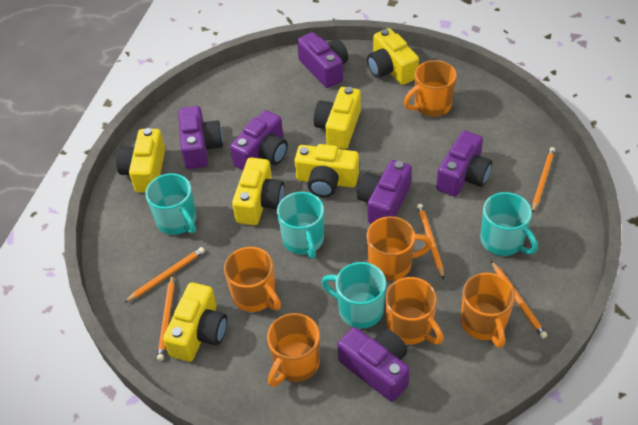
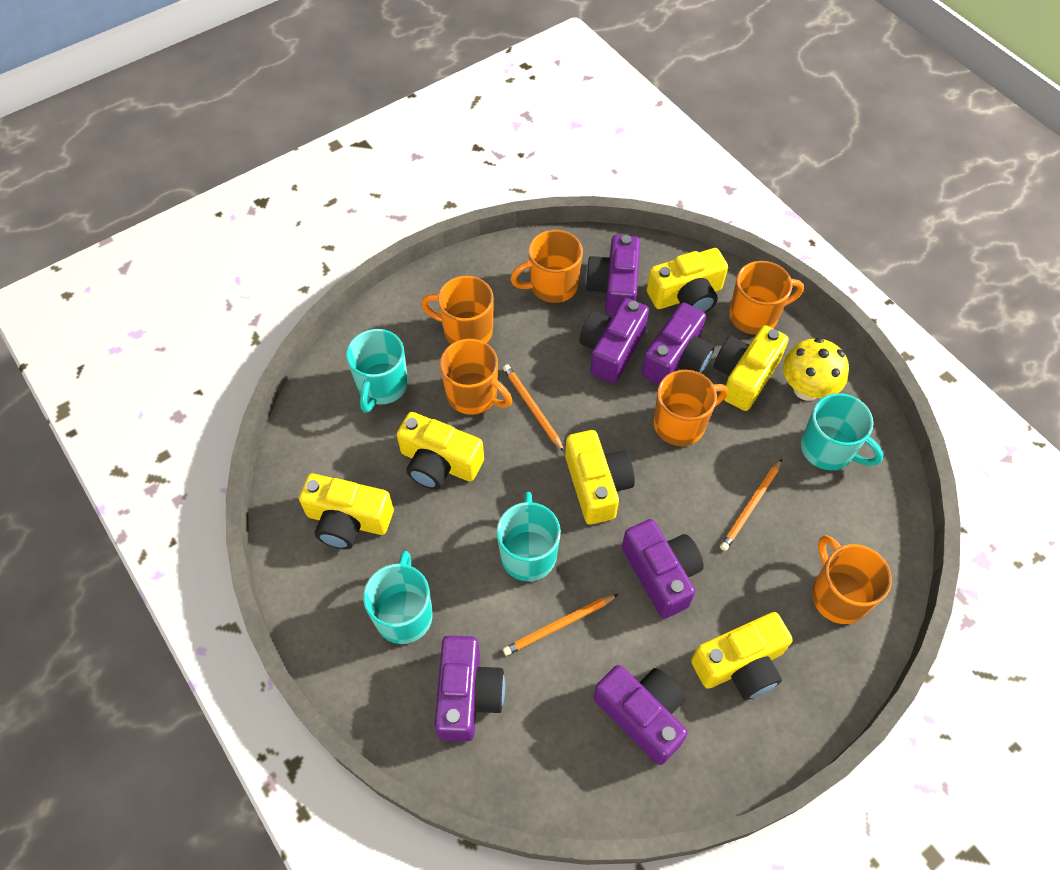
orange pencil: [124,247,205,303] [157,275,174,361] [417,204,444,279] [491,261,548,339] [532,147,555,213] = 5 -> [503,365,564,452] [503,594,618,656] [720,459,782,551] = 3
yellow mushroom: none = 0 -> [783,338,849,401] = 1

